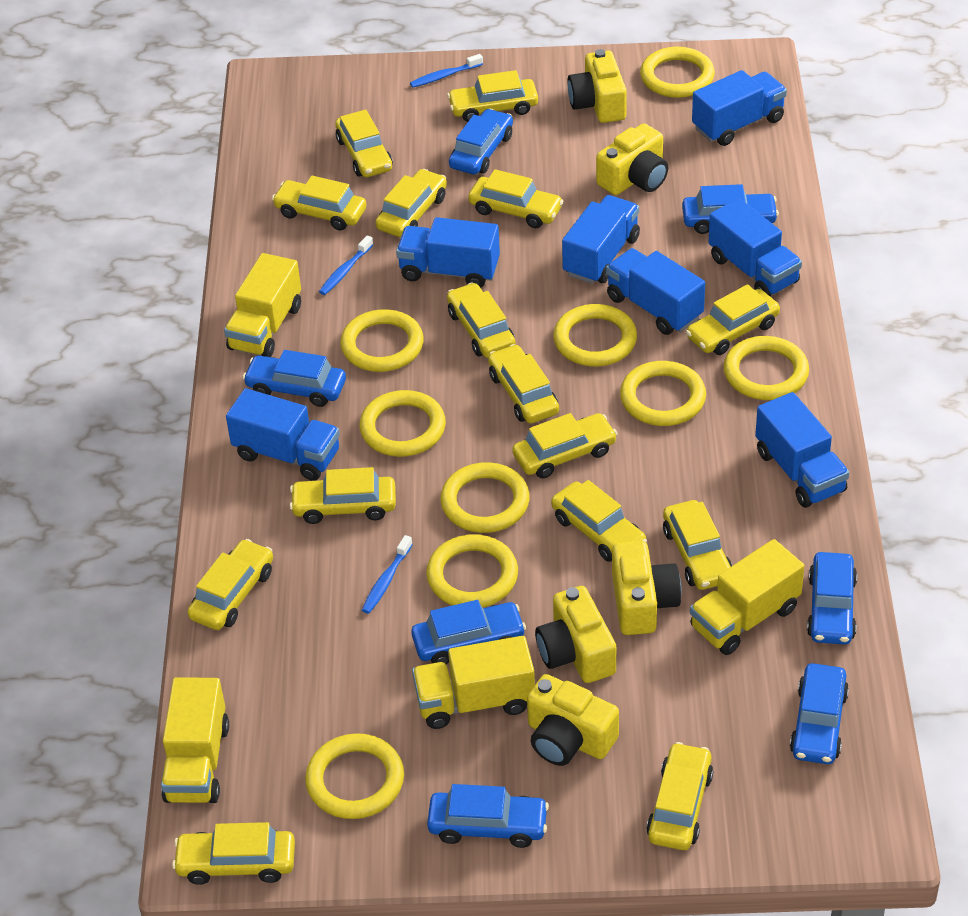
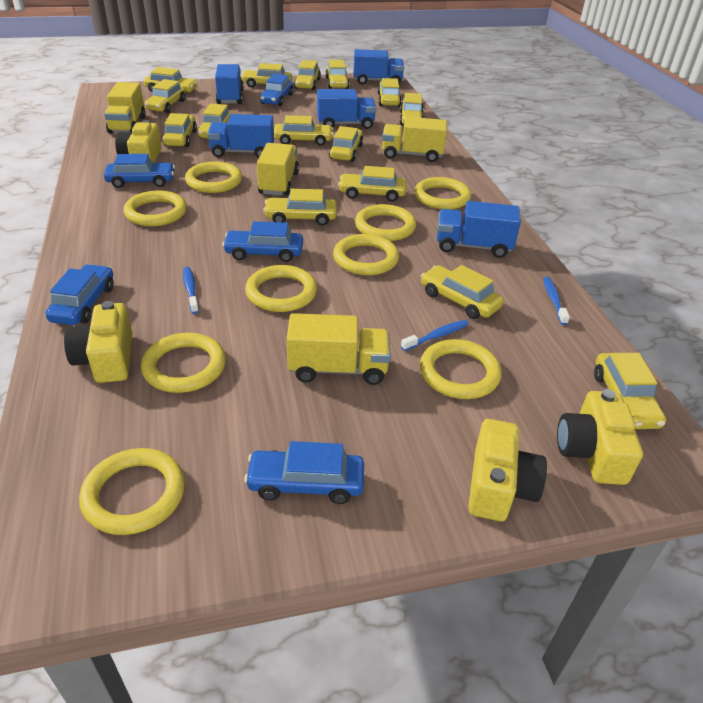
blue car: [243,350,346,407] [411,600,526,664] [427,784,549,848] [449,109,513,174] [682,184,779,234] [790,663,849,764] [807,552,857,645] = 7 -> [45,264,114,325] [104,154,175,188] [222,221,303,262] [244,441,364,504] [260,74,293,106] = 5
blue truck: [226,388,340,481] [396,217,500,288] [562,195,640,284] [606,248,705,335] [692,70,787,146] [709,198,802,296] [755,392,849,508] = 7 -> [207,114,274,158] [215,64,244,104] [317,89,376,129] [354,49,404,84] [437,201,521,258] = 5
yellow camera: [527,674,619,766] [535,586,616,683] [567,49,627,123] [596,123,668,195] [612,541,681,635] = 5 -> [64,301,132,383] [115,120,162,163] [468,419,547,521] [557,389,643,485] = 4

